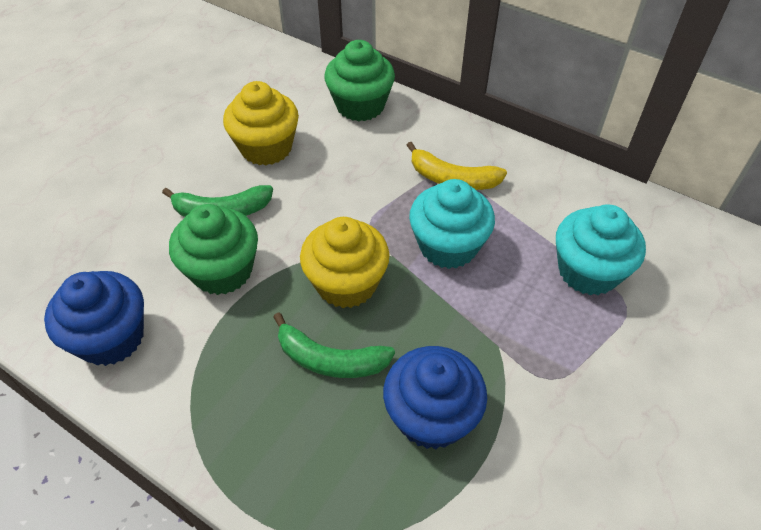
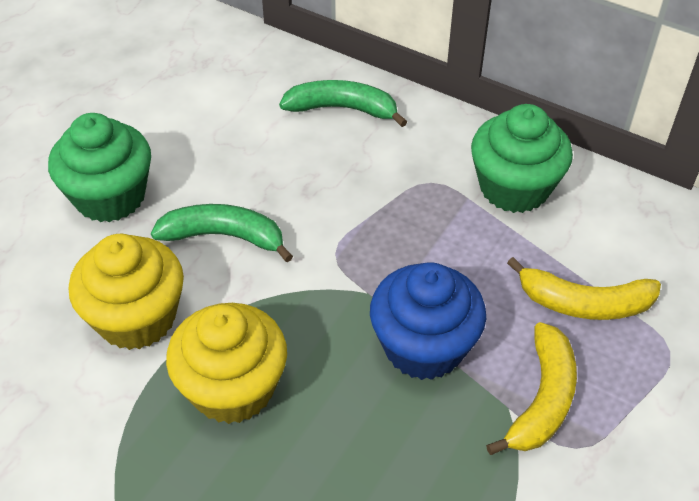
blue cupcake: [44,271,144,366] [383,346,487,449] = 2 -> [370,262,486,380] = 1
turquoise cupcake: [409,179,495,269] [556,204,646,296] = 2 -> none = 0
yellow banana: [407,142,507,190] = 1 -> [486,322,577,455] [507,257,661,320] = 2

